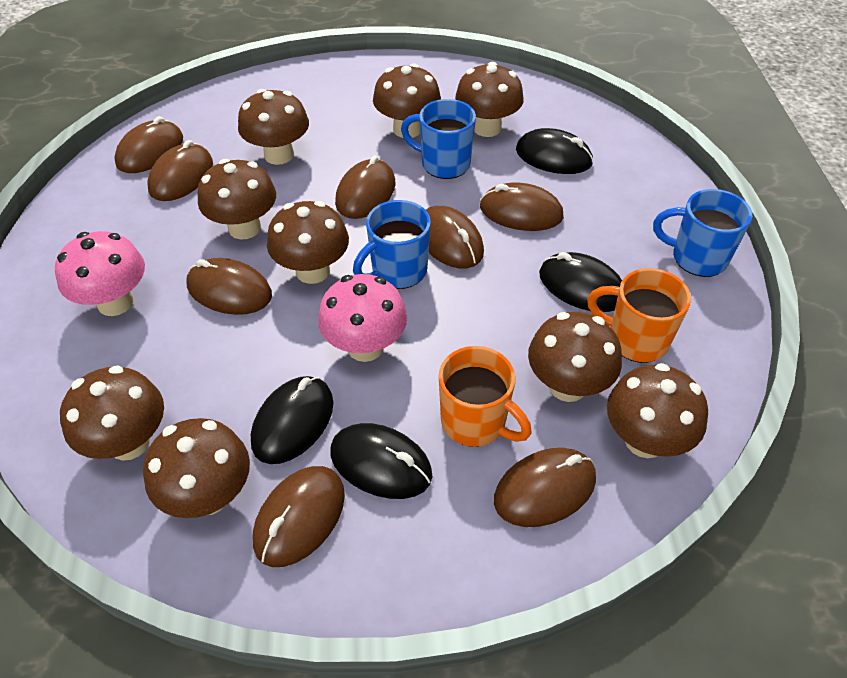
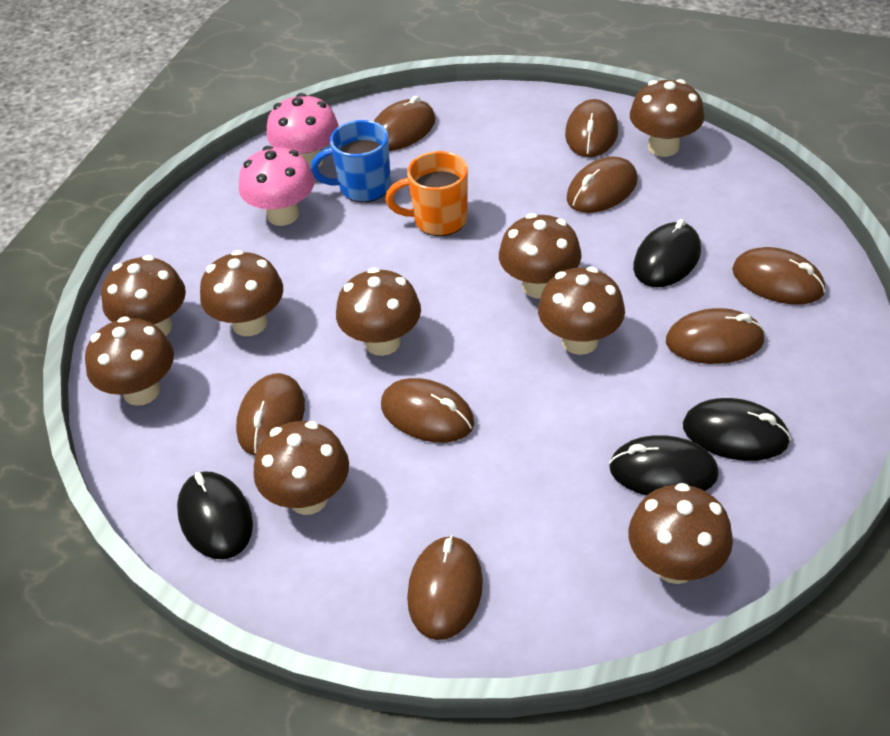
blue mug: [353,200,431,289] [401,99,476,179] [653,189,752,277] = 3 -> [311,120,391,202] = 1
orange mug: [439,346,532,447] [587,268,691,363] = 2 -> [386,151,468,236] = 1

